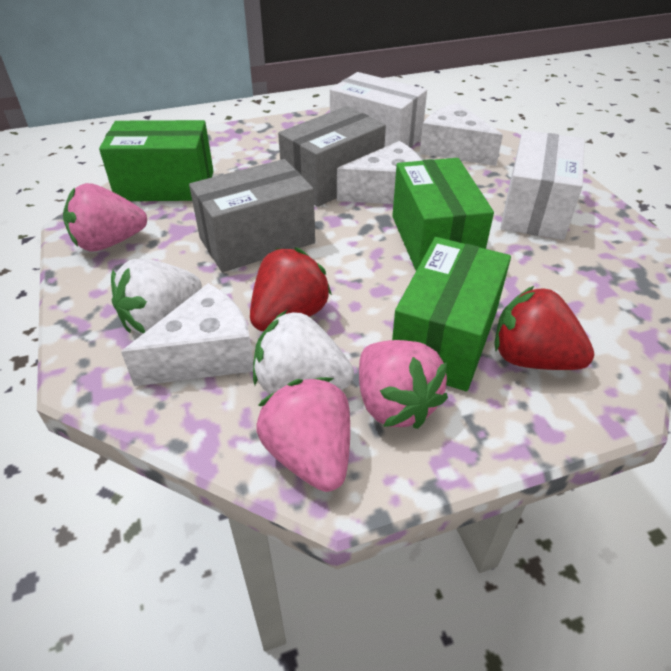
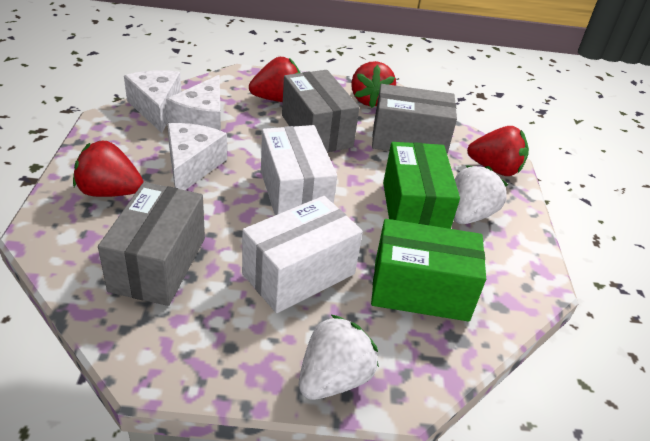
green box: [99,120,213,201] [392,158,494,271] [392,237,511,391] = 3 -> [371,219,486,322] [383,142,460,229] = 2
grey box: [189,159,315,272] [278,106,386,207] = 2 -> [98,182,205,306] [282,70,359,152] [372,84,457,154] = 3
pink strawberry: [63,183,147,251] [256,377,350,492] [359,340,448,429] = 3 -> none = 0
red strawberry: [250,247,332,331] [495,286,594,370] = 2 -> [73,140,144,197] [249,57,300,102] [351,61,396,108] [467,126,529,176] = 4

